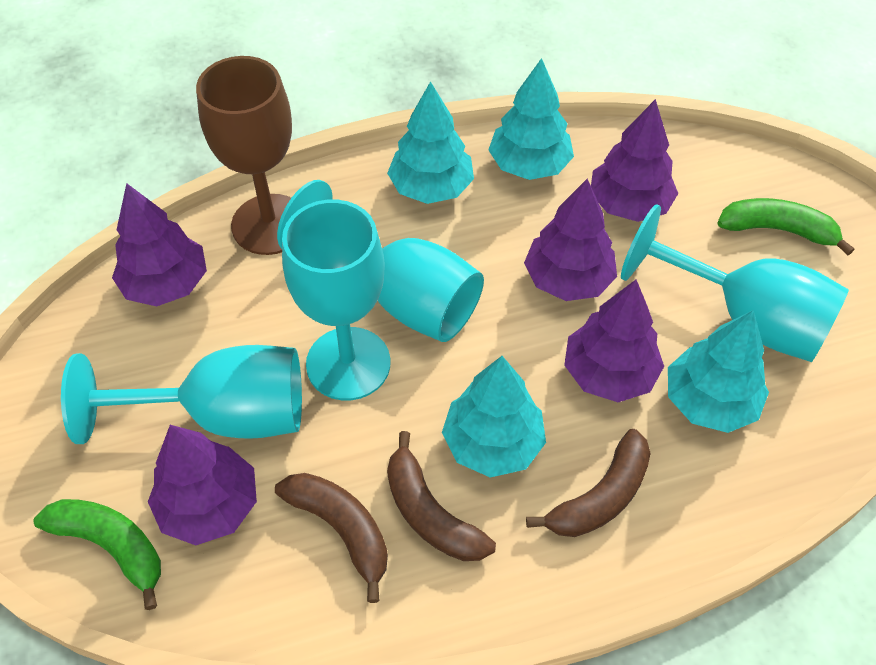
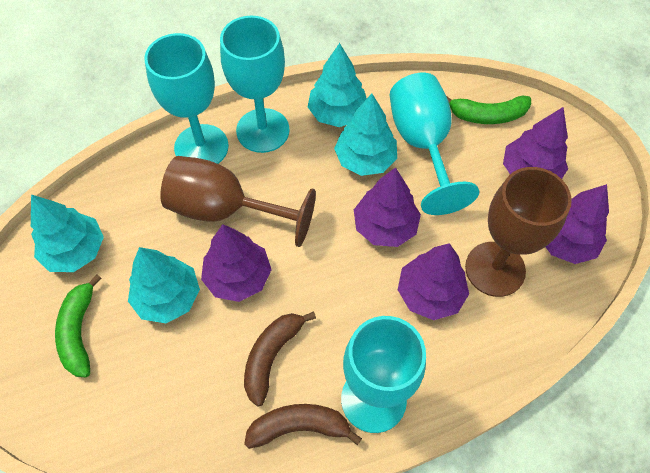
brown banana: [275,473,388,603] [387,431,496,561] [526,429,651,537] = 3 -> [244,312,316,407] [244,404,362,449] = 2
brown goblet: [196,56,292,255] = 1 -> [160,156,316,247] [465,167,572,297] = 2

